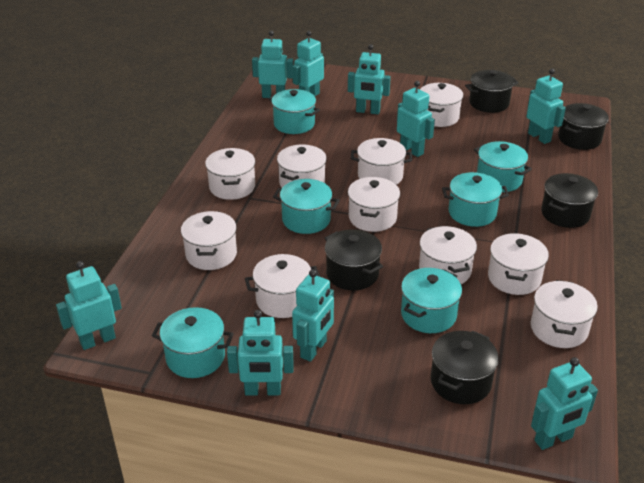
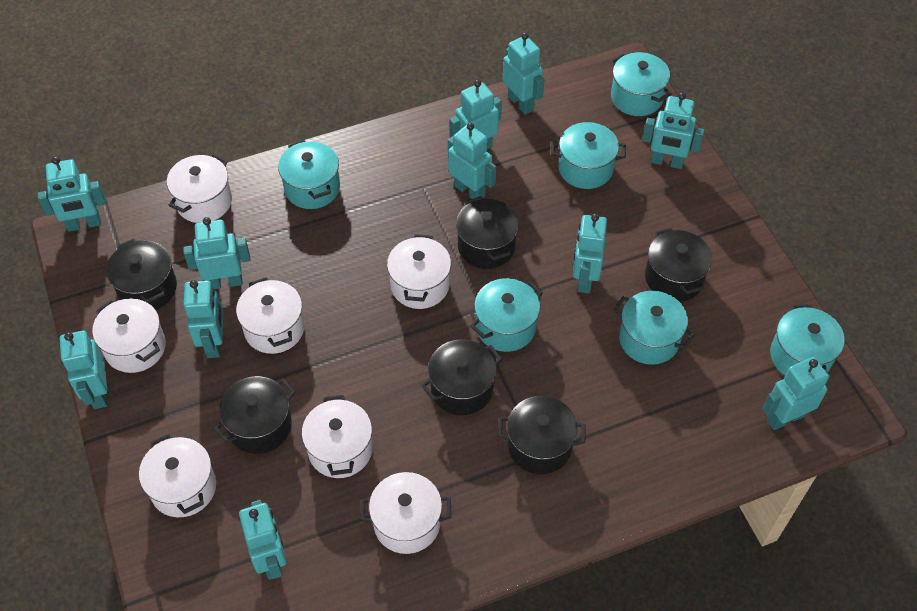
black pot: [325,229,383,290] [431,331,499,404] [465,70,519,113] [541,173,598,228] [558,103,609,150] = 5 -> [106,238,177,310] [214,376,296,454] [421,339,502,415] [456,196,519,269] [498,396,586,474] [645,227,712,302] = 6
turquoise robot: [56,261,122,350] [227,310,294,395] [252,30,293,98] [292,31,324,96] [292,269,334,362] [348,44,391,114] [397,81,435,157] [526,69,566,144] [531,357,598,450] = 9 -> [37,157,106,232] [59,331,107,409] [183,217,250,289] [184,280,223,358] [239,500,287,580] [448,123,496,199] [449,80,502,149] [503,32,545,115] [573,213,607,293] [642,92,704,169] [762,357,830,430] = 11
white pot: [181,211,237,270] [205,148,255,200] [245,254,320,318] [277,145,327,188] [348,177,400,232] [351,138,412,185] [419,226,477,284] [420,83,463,127] [488,233,549,295] [531,280,598,348] = 10 -> [92,298,166,373] [139,434,216,517] [167,154,232,223] [236,277,304,354] [302,395,373,478] [360,472,451,554] [387,234,451,309] = 7

